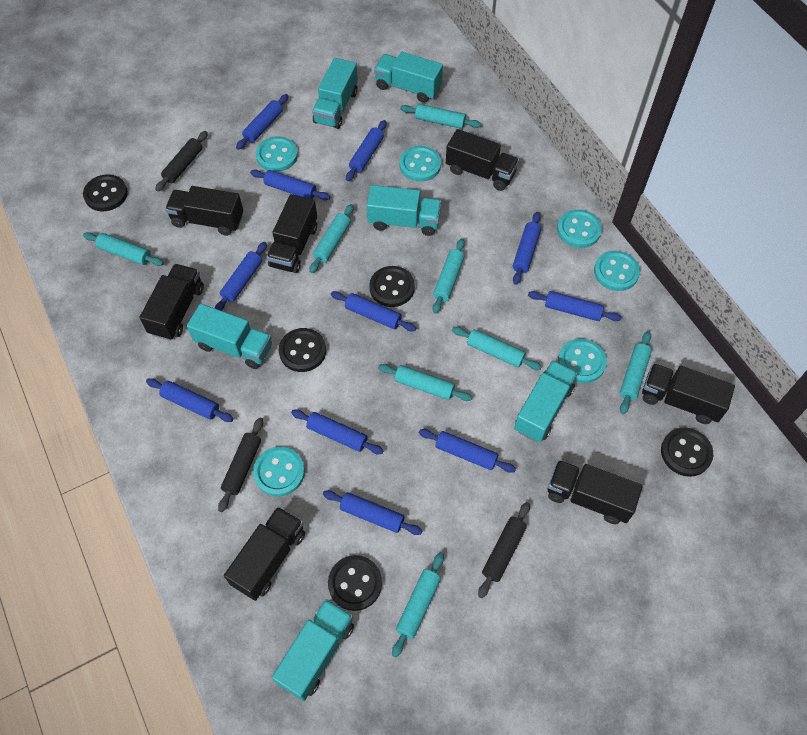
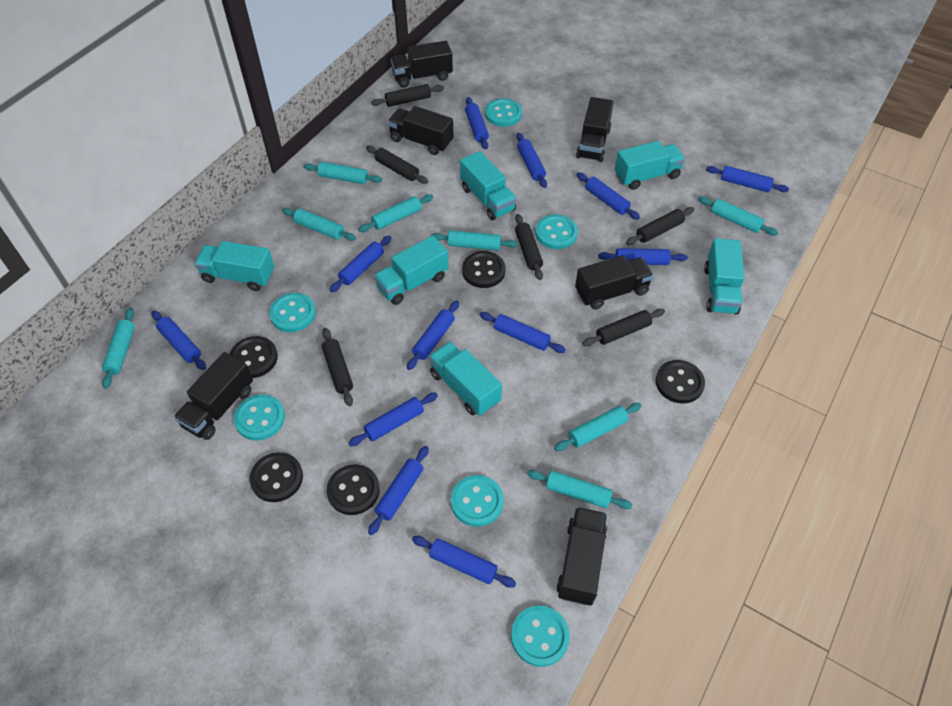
black rolling pin: [155,131,208,192] [218,418,263,512] [478,502,530,598] = 3 -> [322,328,353,406] [366,145,428,184] [371,84,444,107] [515,214,543,280] [583,309,665,346] [626,207,694,245] = 6
black truck: [139,264,204,341] [165,186,243,236] [224,507,305,601] [266,194,317,273] [446,129,519,191] [548,460,643,524] [642,363,735,424] = 7 -> [174,352,253,440] [388,106,454,155] [391,41,453,87] [557,507,607,606] [575,255,654,309] [576,97,614,162] = 6
blue rolling pin: [146,378,233,422] [215,242,267,311] [236,94,288,150] [250,169,330,200] [291,409,384,454] [323,490,422,535] [331,291,416,331] [346,120,387,181] [419,429,516,473] [513,212,541,285] [528,291,622,321] = 11 -> [151,311,206,370] [330,235,391,292] [349,393,438,446] [368,446,429,535] [407,300,459,370] [412,536,516,588] [465,97,489,149] [480,312,566,353] [517,133,547,188] [577,172,640,220] [598,248,688,265] [706,166,789,192] = 12

